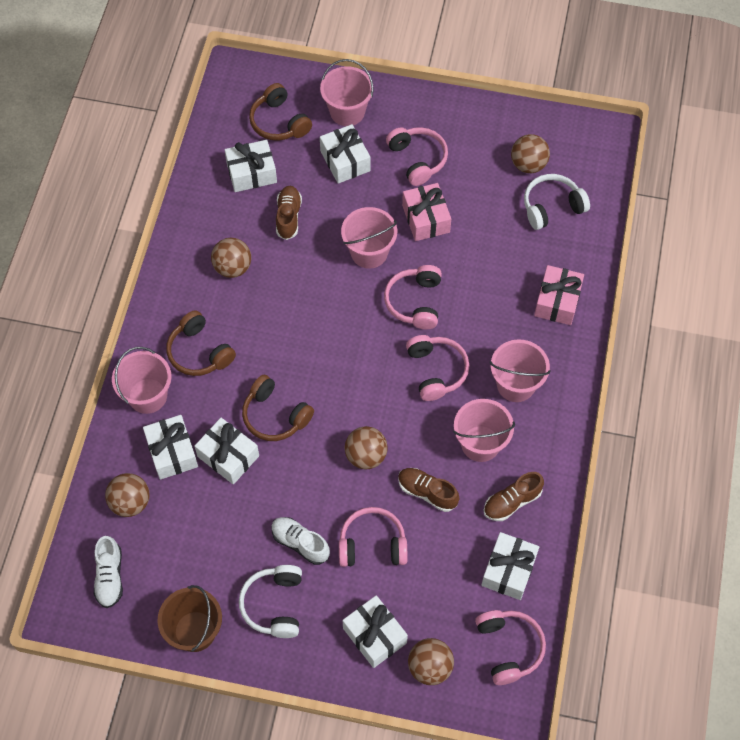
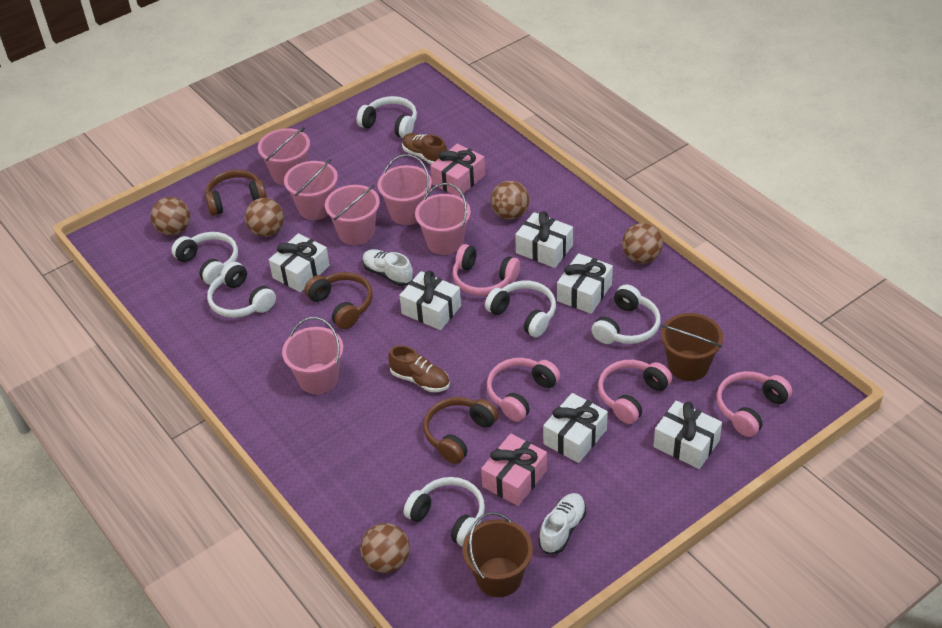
brown bucket: [158,585,222,652] = 1 -> [462,512,533,597] [661,313,723,381] = 2
brown shoe: [276,186,302,240] [398,468,459,512] [483,472,544,521] = 3 -> [388,345,450,392] [402,133,447,164] = 2
pink bucket: [112,347,171,414] [320,59,374,126] [341,207,397,269] [453,399,515,462] [490,339,551,402] = 5 -> [258,127,310,186] [282,317,343,394] [284,159,338,220] [325,185,380,245] [378,154,432,225] [415,183,471,255] = 6
pink headphones: [339,507,408,567] [384,265,442,329] [386,127,448,186] [406,335,470,401] [475,610,546,685] = 5 -> [453,244,520,296] [487,358,560,422] [598,360,672,424] [716,371,792,437] = 4
white headphones: [239,565,302,638] [524,174,590,230] = 2 -> [172,232,238,285] [207,262,276,318] [357,96,417,138] [404,477,485,547] [485,281,556,337] [592,284,661,344] = 6

